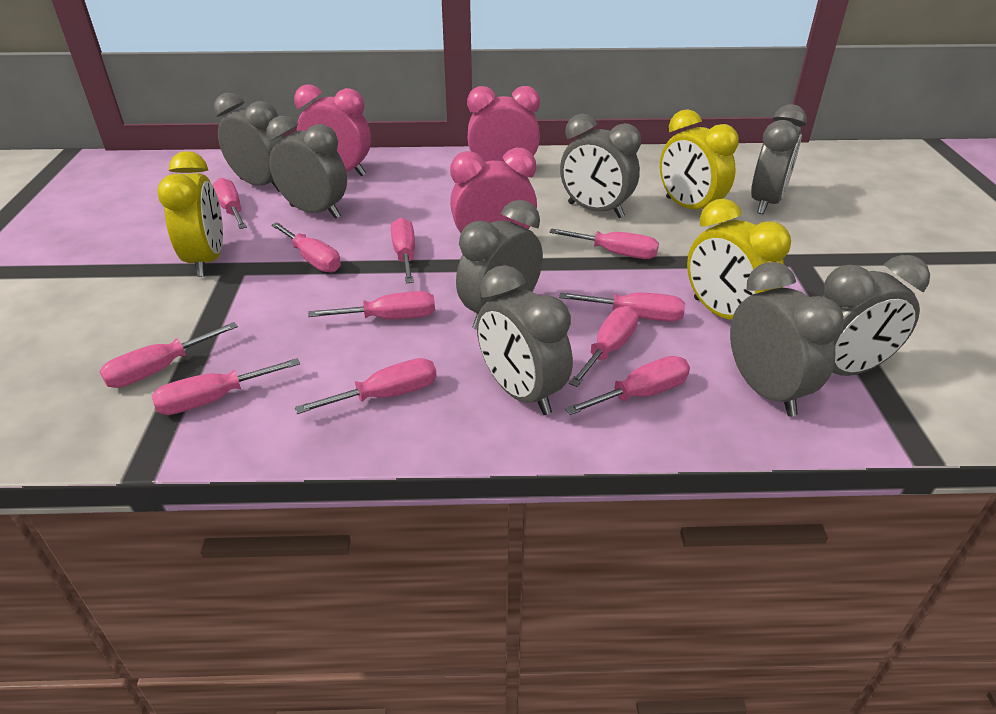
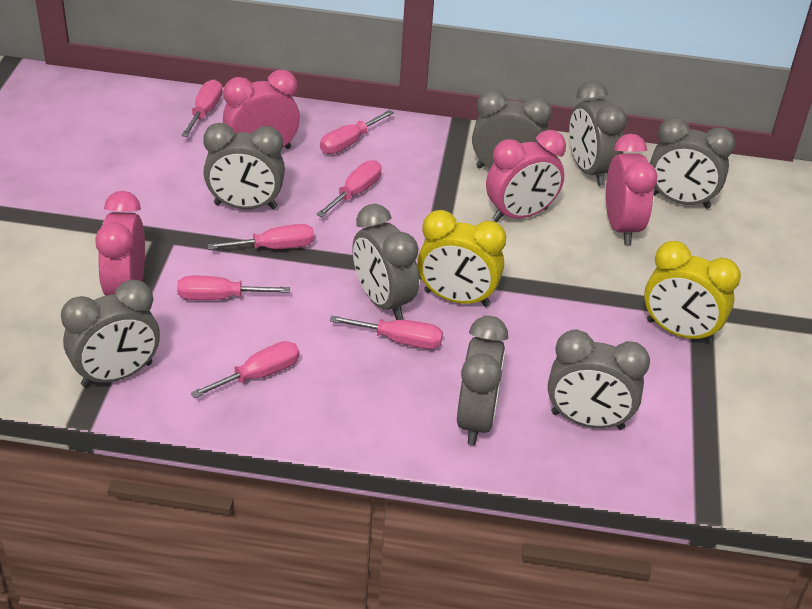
pink clock: [294,84,371,176] [450,148,537,233] [467,86,540,162] = 3 -> [95,191,145,296] [223,70,300,149] [486,130,566,222] [606,134,658,245] = 4
pink screwdriver: [99,322,238,388] [152,358,300,415] [212,178,247,229] [271,222,341,273] [295,358,437,414] [308,291,435,319] [391,218,415,283] [549,228,659,259] [559,292,685,322] [565,356,690,415] [569,306,638,387] = 11 -> [177,276,290,300] [181,79,223,137] [190,341,299,398] [207,224,314,250] [316,160,382,217] [320,110,394,154] [330,315,443,349] = 7
yellow clock: [157,151,223,277] [660,109,739,210] [687,199,791,320] = 3 -> [417,210,506,307] [644,241,741,344] = 2

